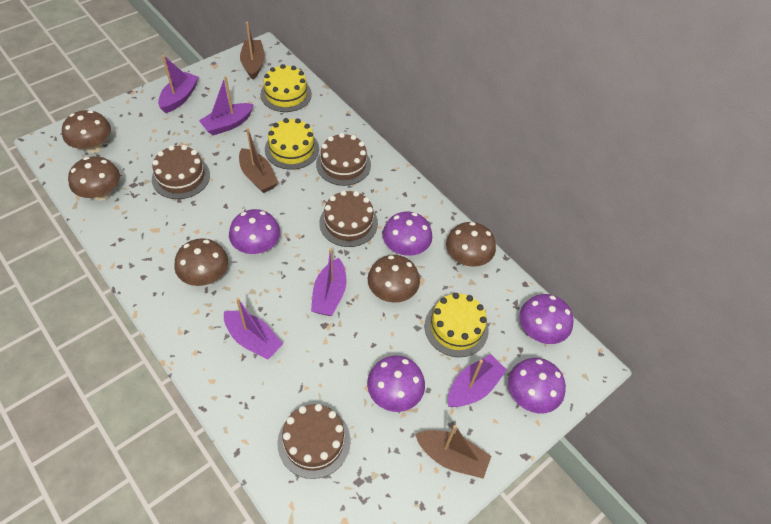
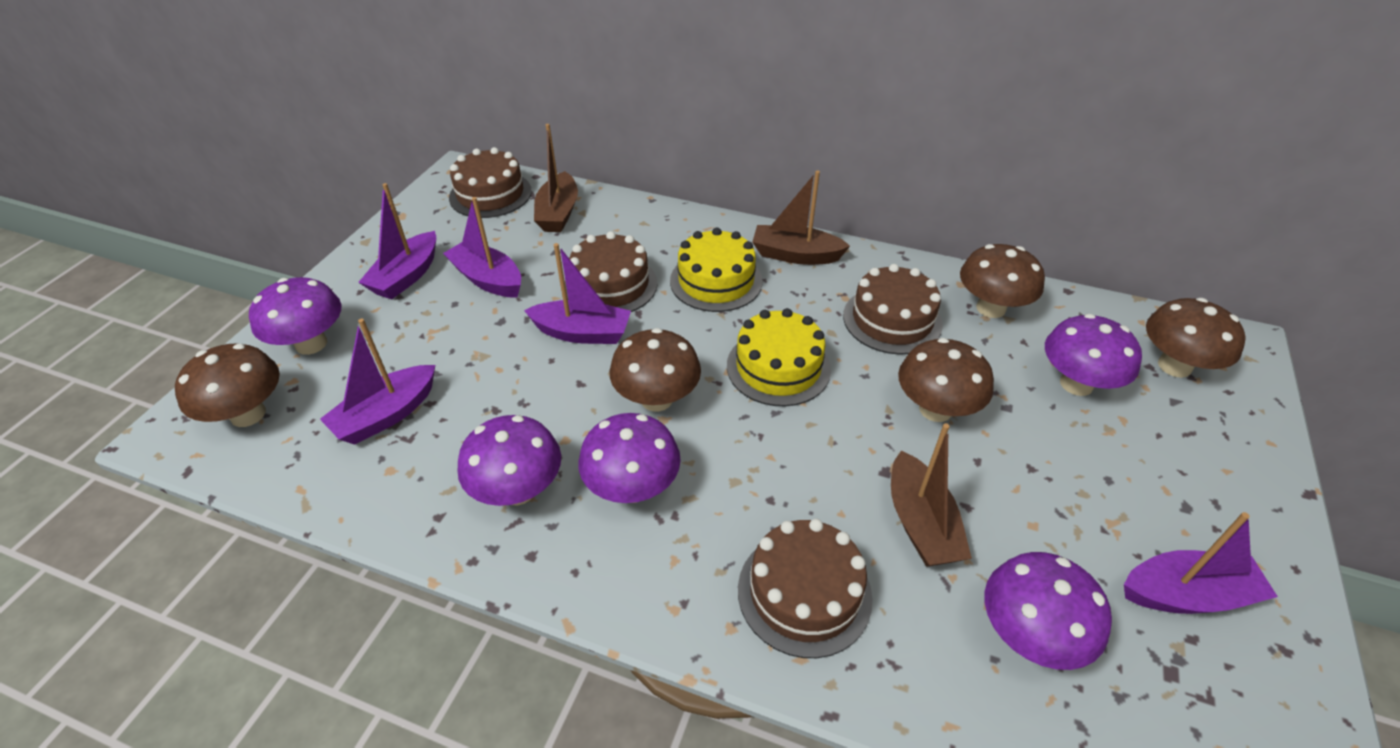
yellow cake: [261,64,312,112] [265,118,319,170] [424,293,489,357] = 3 -> [670,228,763,312] [727,308,831,406] = 2

